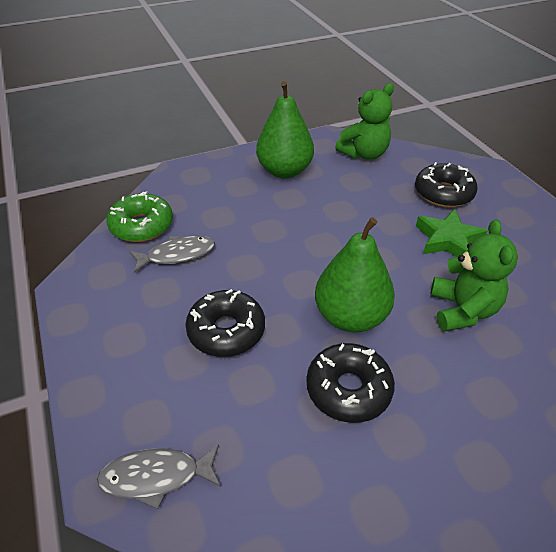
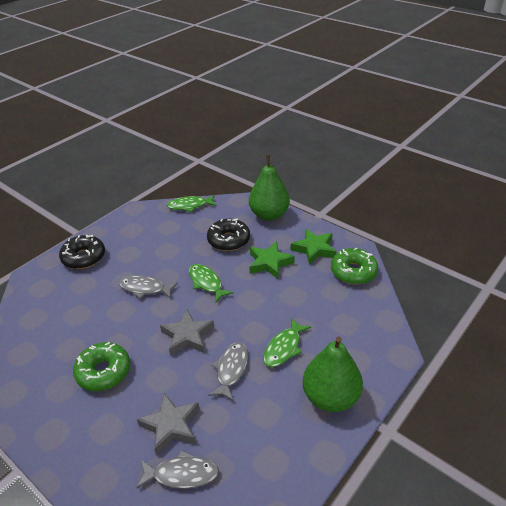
black donut: [186,289,265,357] [306,343,395,423] [415,162,478,207] = 3 -> [59,235,105,269] [207,219,250,251] = 2
green donut: [106,191,173,242] = 1 -> [73,342,130,391] [331,248,378,284] = 2
green fish: none = 0 -> [167,195,216,212] [189,264,233,303] [263,318,311,367] = 3
green star: [416,209,488,257] = 1 -> [250,241,295,279] [291,229,336,265] = 2
green teddy bear: [335,83,394,160] [430,220,518,332] = 2 -> none = 0
grey fish: [97,444,221,509] [129,236,215,273] = 2 -> [119,275,178,299] [136,450,219,489] [208,342,248,401] = 3
grey star: none = 0 -> [137,393,199,455] [160,309,214,356] = 2

